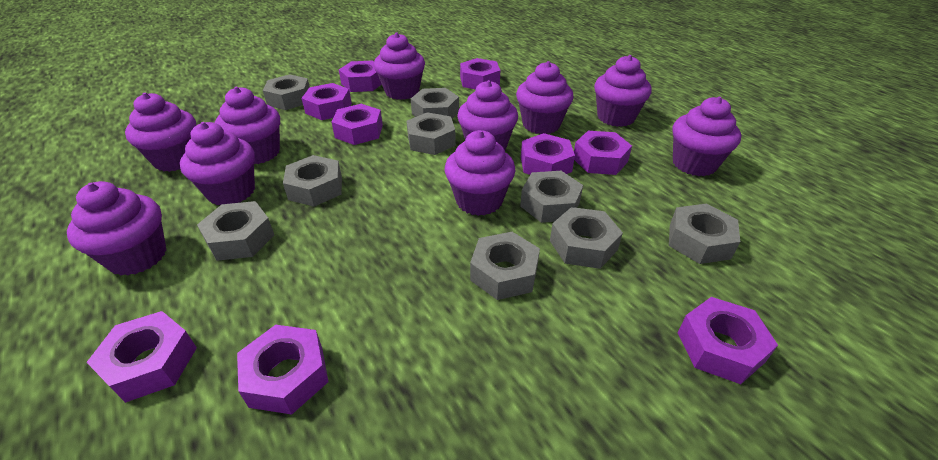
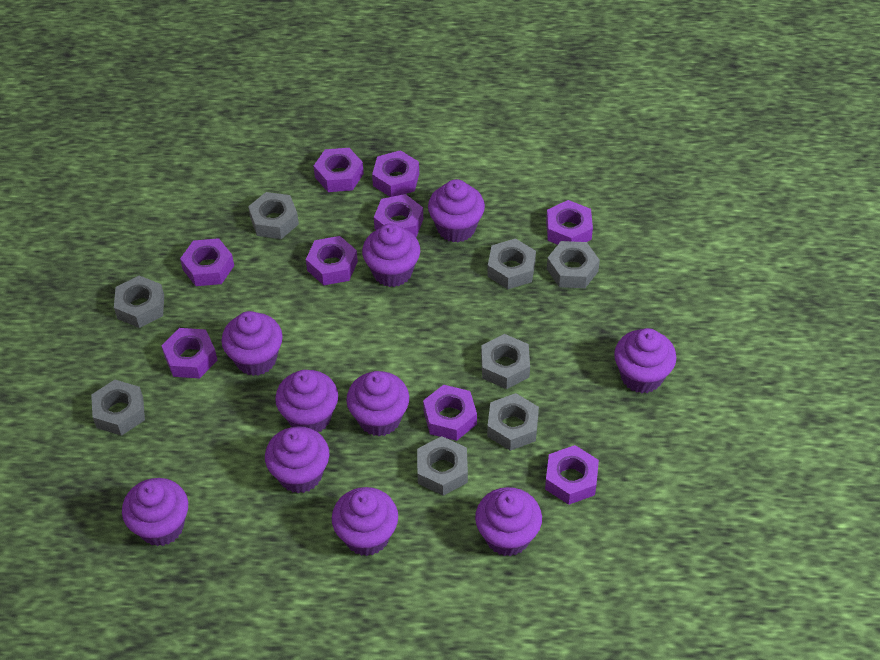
grey nut: [197,201,274,261] [263,74,310,110] [283,155,342,207] [406,112,456,155] [411,88,459,119] [470,232,540,300] [520,171,583,223] [550,207,623,269] [669,204,740,264] = 9 -> [91,380,145,436] [114,275,164,328] [248,192,299,239] [417,436,468,496] [481,334,530,389] [487,238,536,289] [487,393,539,451] [547,241,600,288] = 8

